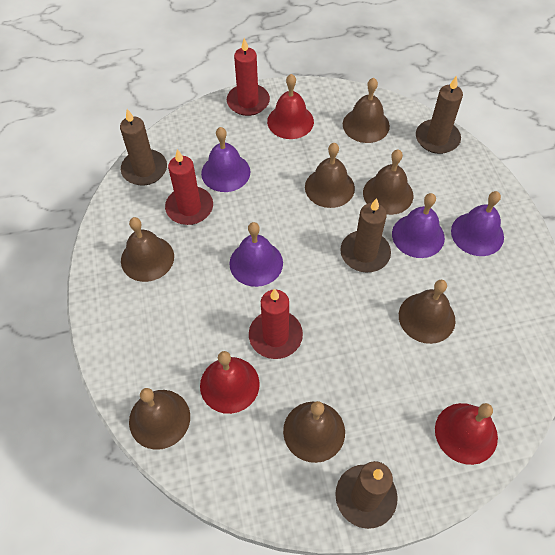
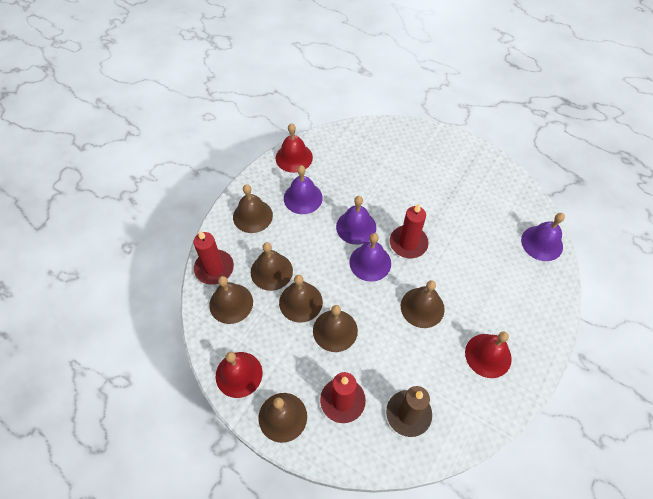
brown candle: [120,109,167,186] [335,461,398,529] [340,198,391,272] [416,76,463,154] = 4 -> [386,386,432,437] = 1

